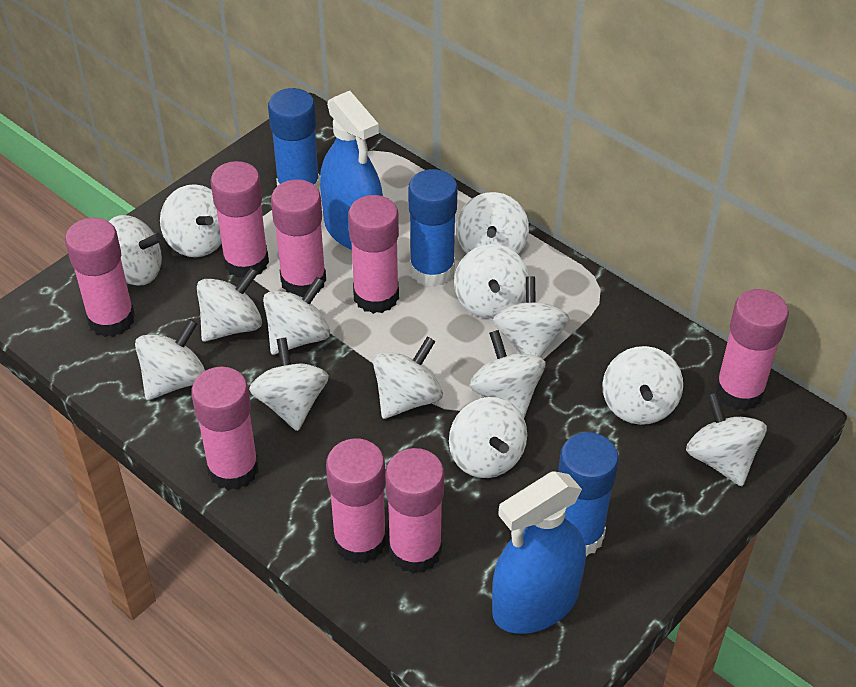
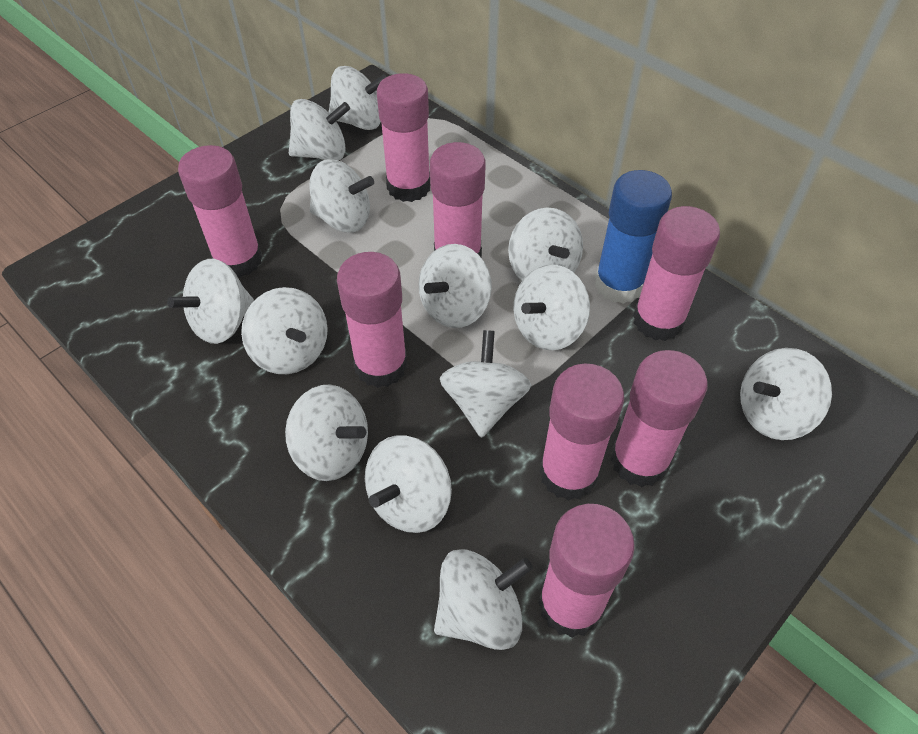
blue glue stick: [268,88,320,190] [408,169,458,287] [558,432,619,556] = 3 -> [595,170,672,304] = 1
blue spray bottle: [320,91,383,250] [492,471,586,634] = 2 -> none = 0
white spinning top: [109,215,163,285] [135,319,205,400] [160,184,222,257] [197,267,262,342] [249,338,329,431] [263,277,330,355] [373,336,443,419] [449,397,527,478] [454,244,529,319] [456,192,529,254] [469,330,545,418] [493,276,570,358] [602,346,683,425] [686,392,767,486] = 14 -> [167,259,254,344] [241,287,328,374] [285,385,368,481] [289,99,350,160] [309,159,374,233] [329,66,387,130] [365,435,452,533] [419,244,492,328] [434,549,533,650] [440,330,531,438] [508,207,583,281] [513,265,590,350] [740,348,832,440] = 13

